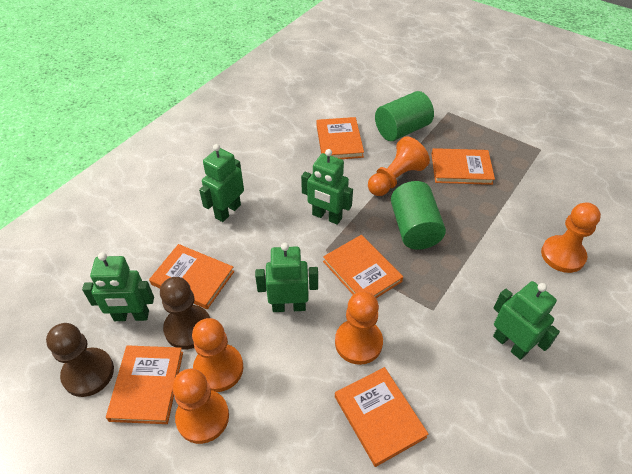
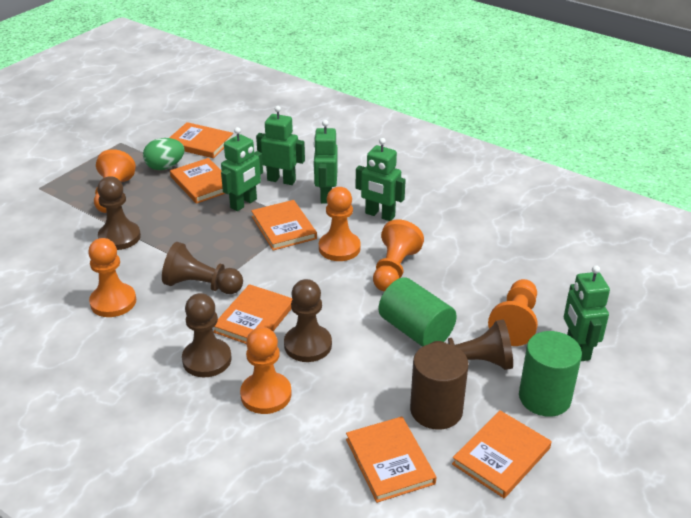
brown cylinder: none = 0 -> [410,343,469,430] = 1
brown pawn: [46,323,114,397] [160,277,210,349] = 2 -> [97,176,141,250] [162,242,243,294] [182,293,231,377] [284,279,332,362] [430,320,513,370] = 5
green egg: none = 0 -> [143,138,185,170] = 1
orange pawn: [172,369,229,444] [192,318,243,392] [335,291,383,365] [368,136,430,196] [541,202,601,273] = 5 -> [88,238,136,317] [94,149,136,213] [240,327,292,414] [319,187,361,261] [373,219,424,292] [488,279,538,346] = 6

